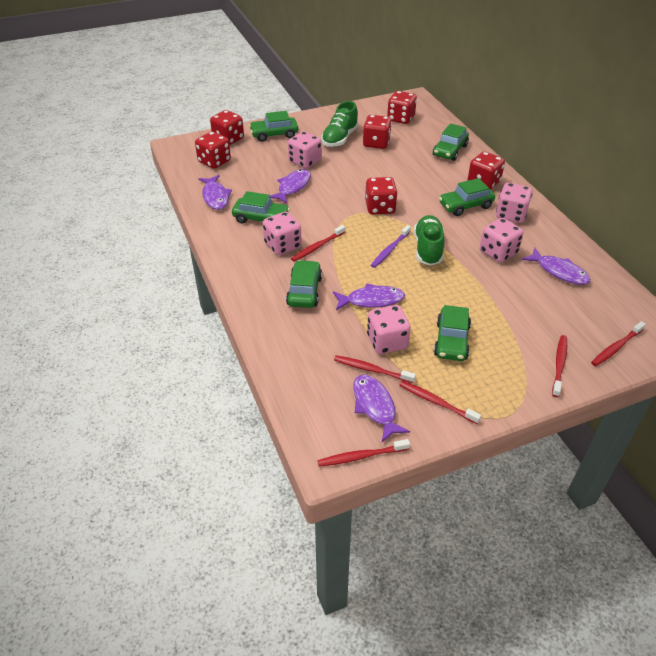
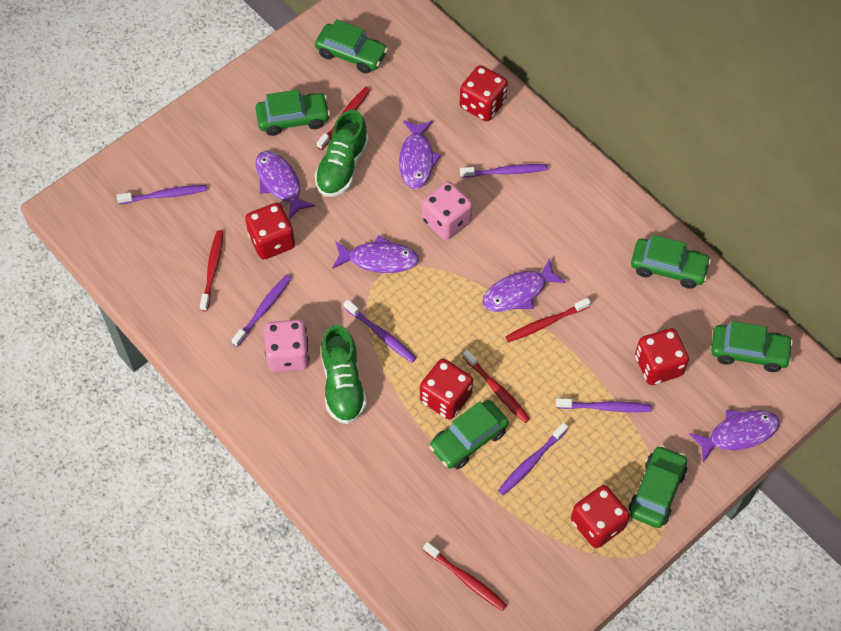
pink dice: [263,212,302,255] [288,131,322,169] [367,305,411,354] [480,218,523,263] [496,183,532,223] = 5 -> [264,319,309,372] [422,182,472,240] = 2
purple toothbrush: [371,225,411,268] = 1 -> [117,185,207,204] [232,274,291,347] [344,299,416,363] [460,164,548,178] [498,423,568,495] [556,398,652,412] = 6
red dice: [195,131,231,169] [210,110,244,145] [363,115,392,149] [365,177,398,215] [387,91,417,124] [468,151,505,190] = 6 -> [245,203,295,260] [420,359,473,420] [460,65,508,121] [571,485,630,548] [635,328,689,385] = 5
red toothbrush: [291,225,345,262] [317,439,410,467] [334,355,416,383] [399,381,481,424] [552,335,567,397] [591,321,646,366] = 6 -> [200,230,223,311] [317,87,370,150] [423,542,507,611] [463,350,530,423] [506,298,591,342] = 5

